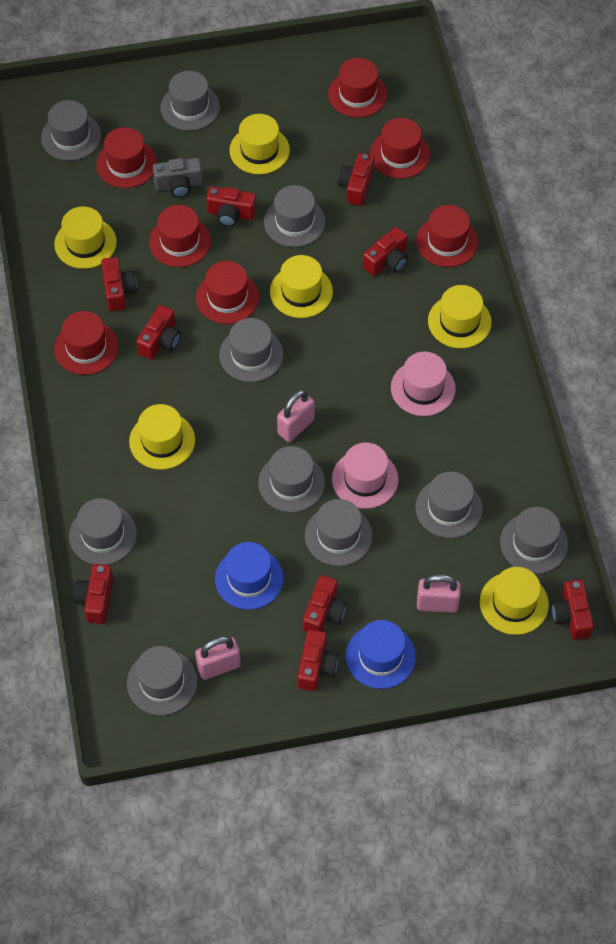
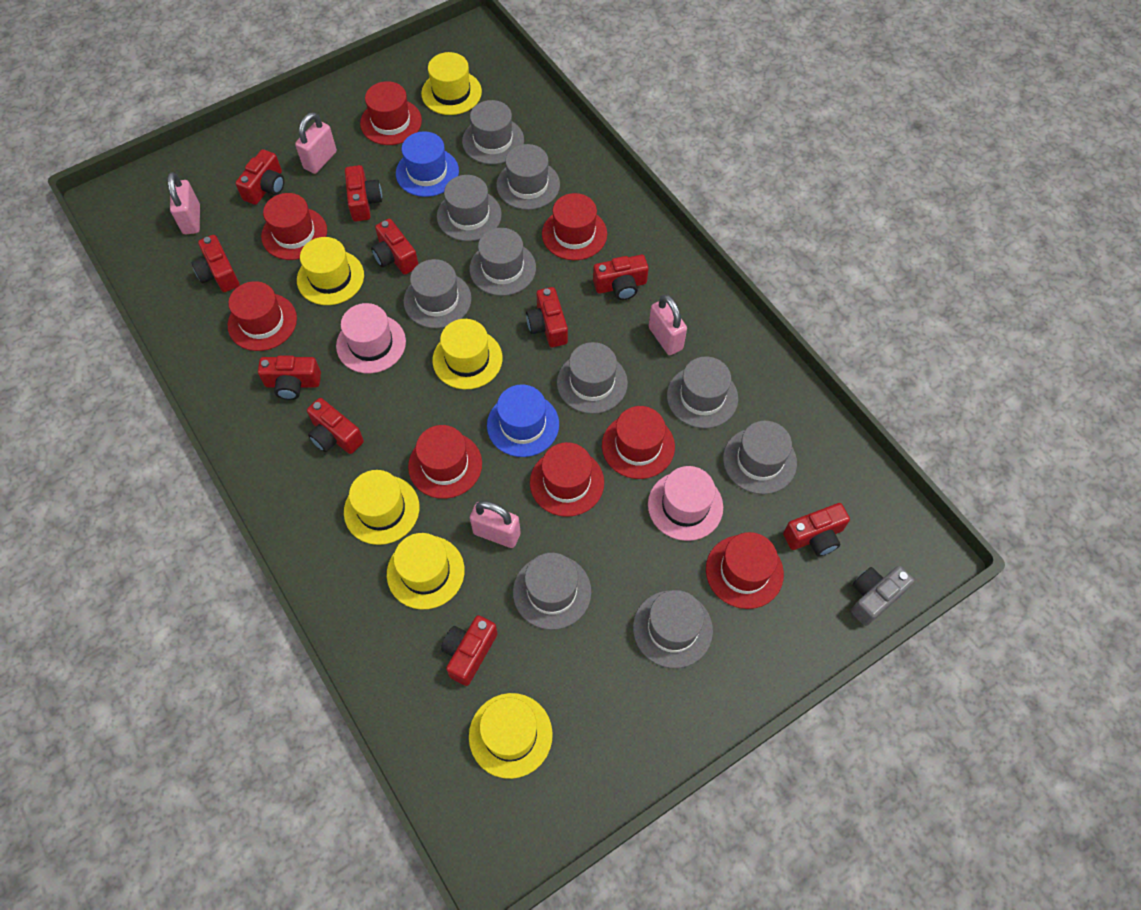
pink padlock: [195,636,241,680] [277,390,315,442] [417,574,461,613] = 3 -> [168,172,200,234] [295,112,337,174] [470,501,521,548] [649,294,687,355] = 4
red camera: [73,564,114,624] [101,257,137,311] [136,305,181,360] [206,186,257,227] [297,629,338,691] [303,575,347,632] [337,153,374,206] [363,227,408,276] [552,579,594,640] = 9 -> [192,235,240,292] [235,149,284,205] [258,356,321,400] [307,398,364,454] [345,165,382,222] [371,219,418,275] [441,615,498,686] [526,287,568,347] [593,255,649,300] [783,503,850,556] = 10
red hat: [54,311,118,375] [96,127,157,188] [149,205,211,267] [196,261,259,324] [328,58,387,118] [370,118,430,179] [416,205,478,267] = 7 -> [228,281,297,351] [261,193,327,260] [360,81,422,145] [408,425,482,499] [530,442,604,517] [542,193,607,260] [602,406,675,479] [706,532,784,609] = 8

